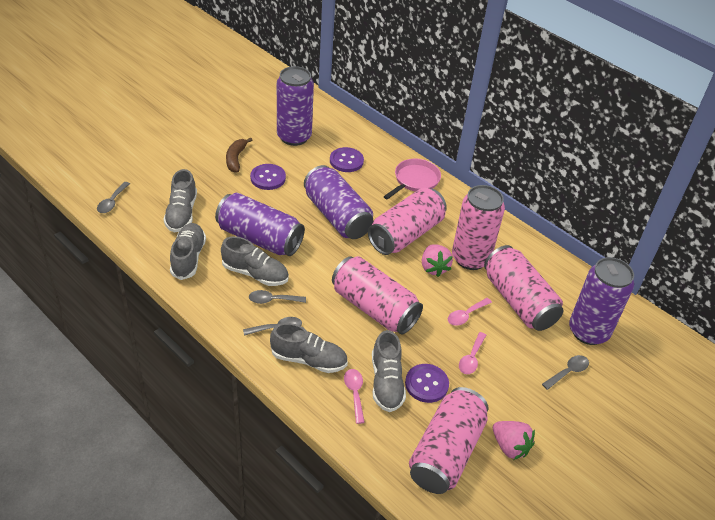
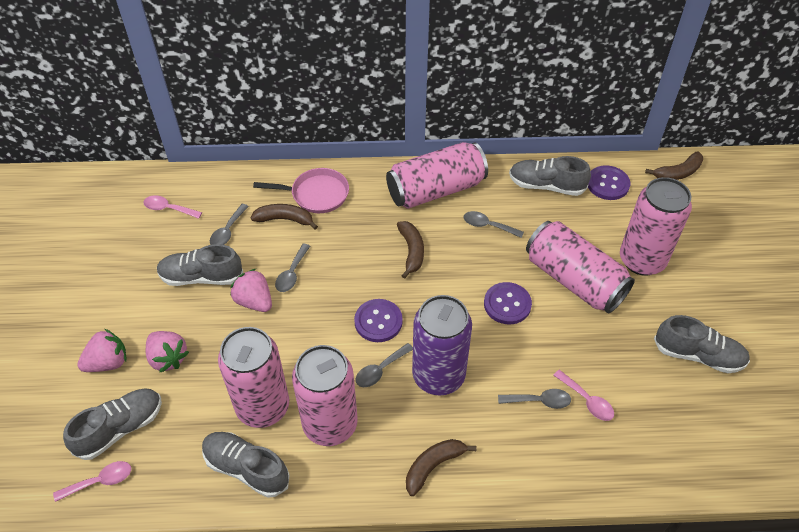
brown banana: [226,138,252,172] = 1 -> [251,204,318,229] [397,221,424,279] [406,439,476,496] [645,151,703,180] = 4
grey spoon: [97,182,130,213] [243,317,302,336] [249,290,306,304] [542,355,589,390] = 4 -> [210,204,249,245] [275,244,310,292] [356,343,413,387] [463,211,524,238] [498,389,571,409] = 5
pink strawberry: [422,244,453,277] [493,421,535,460] = 2 -> [77,329,126,372] [146,331,189,373] [230,269,272,312] = 3
purple can: [215,193,305,256] [277,66,314,146] [304,165,374,239] [569,257,634,345] = 4 -> [412,295,472,395] = 1

